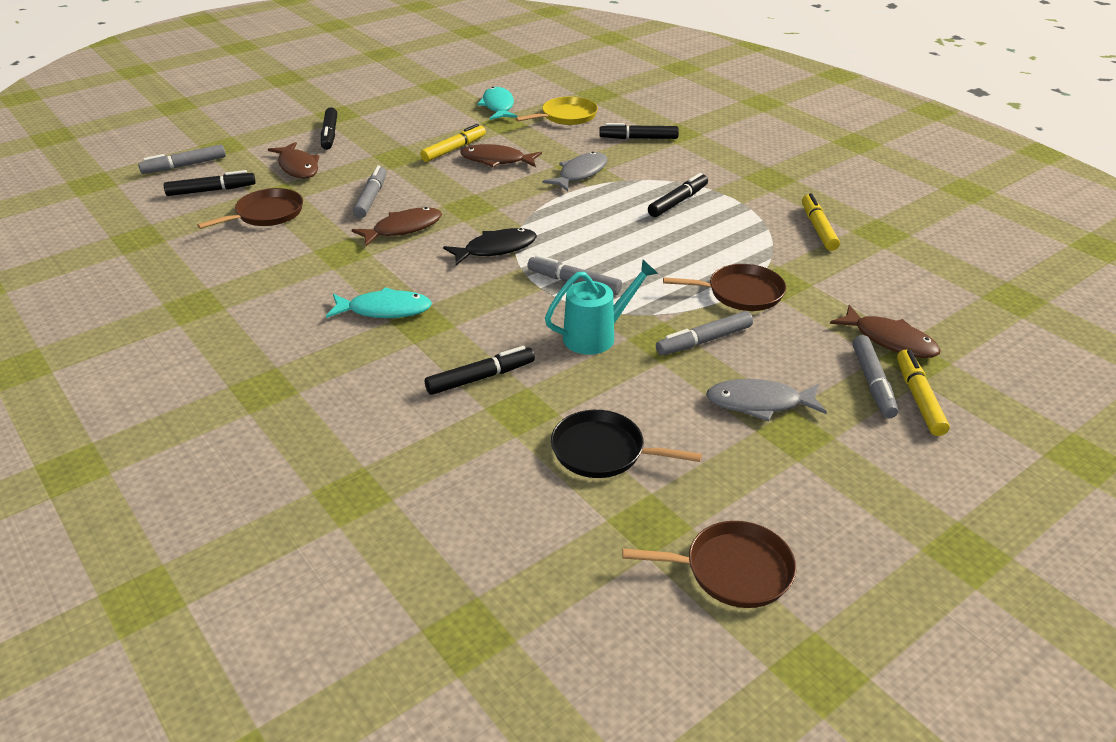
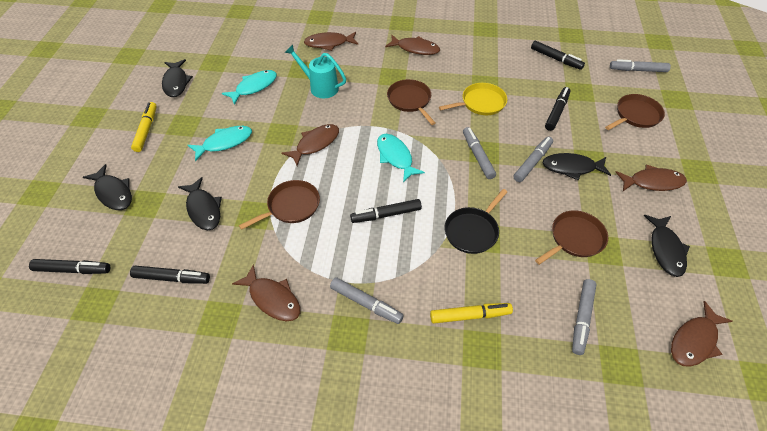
black fish: [443,228,537,265] = 1 -> [83,164,132,210] [162,59,193,97] [178,177,222,230] [542,153,611,181] [644,215,690,277] = 5
brown fish: [268,142,319,179] [352,207,442,246] [460,144,542,168] [830,305,940,358] = 4 -> [232,264,300,321] [282,124,339,166] [304,32,358,51] [385,35,440,55] [616,165,687,191] [671,301,733,367] = 6
brown pan: [197,188,303,229] [622,521,796,608] [663,264,786,311] = 3 -> [239,180,320,230] [387,79,435,125] [535,210,608,265] [605,94,665,130] = 4
grey fish: [543,152,608,191] [706,379,827,422] = 2 -> none = 0
turquoise fish: [326,287,432,318] [477,87,518,120] = 2 -> [188,126,252,161] [222,70,277,105] [377,134,425,182] = 3
yellow marker: [420,124,486,162] [802,193,840,251] [897,350,950,436] = 3 -> [131,102,157,152] [430,303,513,324] = 2

